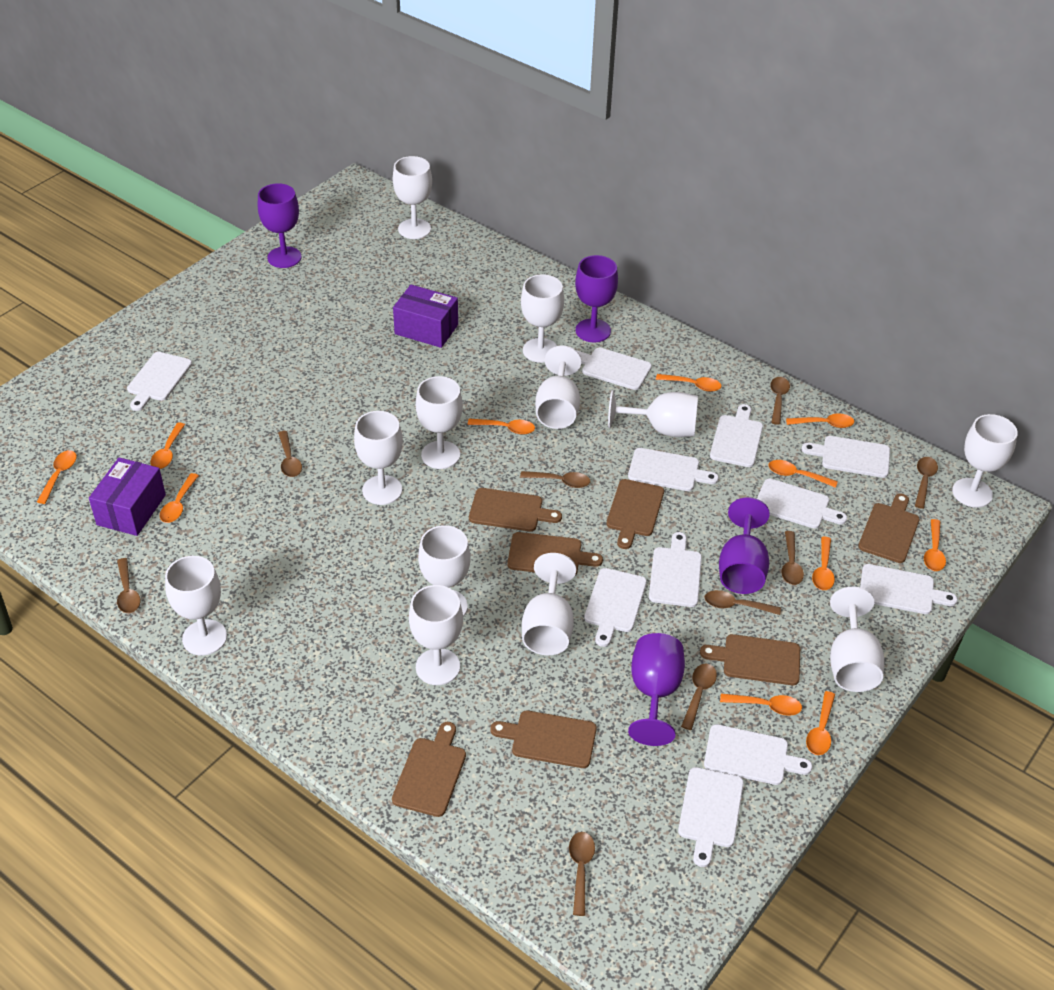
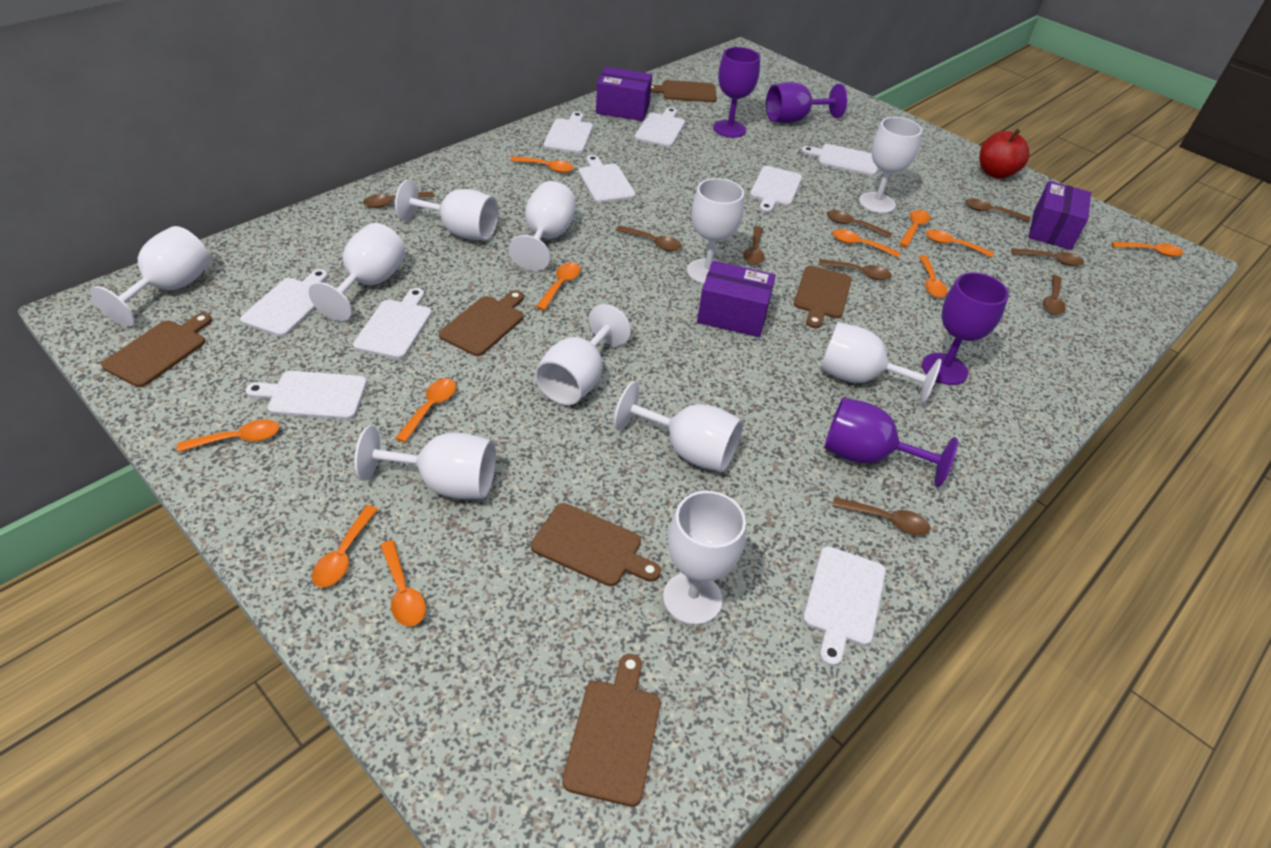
brown cutting board: [392,722,466,817] [469,488,562,532] [490,711,597,768] [507,532,603,575] [606,479,664,549] [700,634,800,685] [858,493,920,563] = 7 -> [101,313,212,387] [439,290,524,356] [531,503,661,586] [562,654,660,807] [651,80,717,102] [794,266,852,328] = 6
purple box: [89,457,166,536] [393,285,458,348] = 2 -> [596,67,652,121] [697,261,776,337] [1029,181,1091,250] = 3
red apple: none = 0 -> [979,129,1029,179] = 1
white cutting board: [127,352,192,411] [577,348,652,390] [584,568,647,647] [628,448,719,491] [649,532,702,607] [678,767,744,867] [704,724,812,785] [710,404,763,467] [757,478,847,529] [801,436,890,478] [860,564,958,614] = 11 -> [240,269,328,337] [245,371,367,420] [353,288,432,359] [543,112,593,154] [578,155,636,203] [635,107,685,147] [750,166,802,213] [801,144,878,176] [803,546,886,666] = 9
white goblet: [165,556,227,656] [354,411,403,505] [393,156,432,239] [409,585,463,685] [416,376,463,469] [418,525,471,617] [521,274,564,363] [522,553,576,655] [535,345,581,429] [608,390,698,437] [830,587,884,692] [952,414,1018,508] = 12 -> [90,226,210,327] [309,223,405,321] [354,426,496,499] [395,180,498,241] [508,181,576,271] [535,304,631,405] [614,382,743,472] [663,491,746,625] [687,178,744,284] [820,322,941,404] [859,117,922,214] = 11

